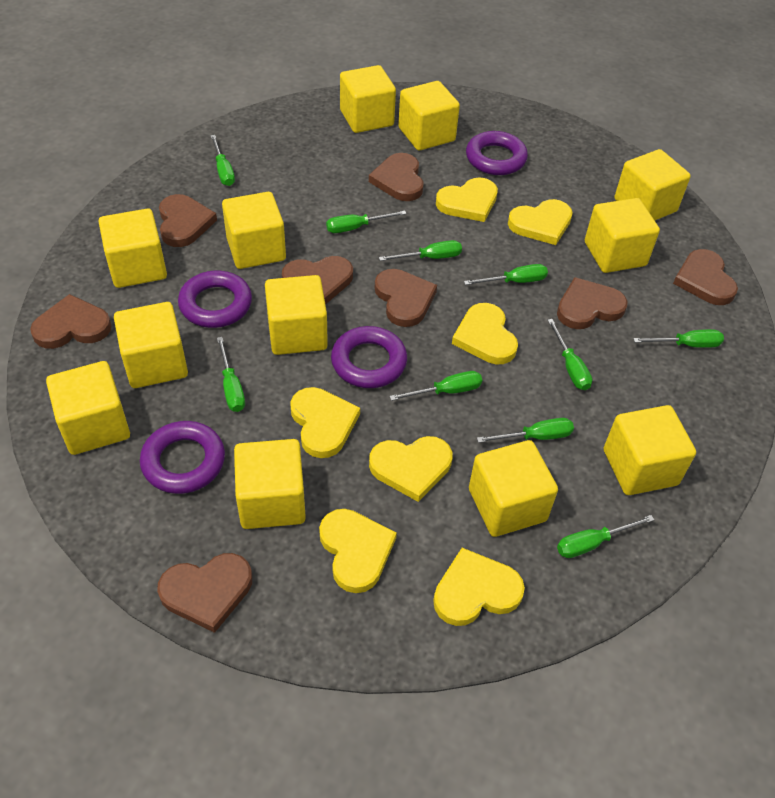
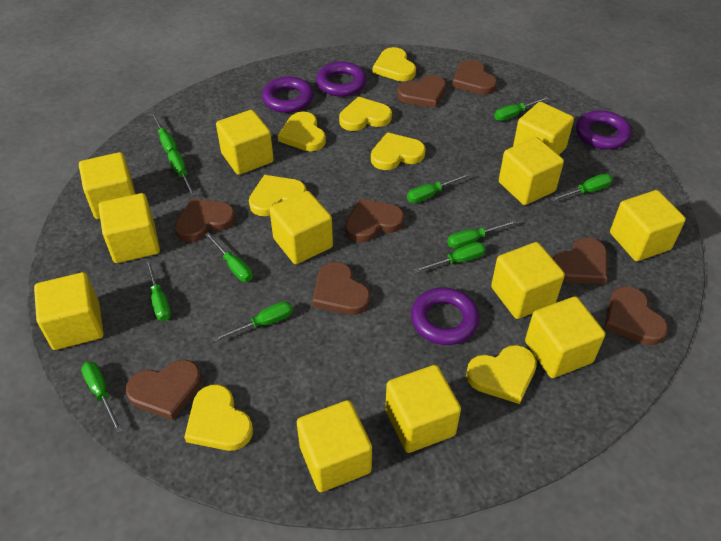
green screwdriver: [211,135,235,186] [217,337,245,412] [326,211,406,233] [379,240,462,261] [389,371,482,401] [464,264,548,285] [477,418,574,443] [548,319,592,390] [557,515,654,558] [633,329,724,348] = 10 -> [81,361,122,433] [145,259,171,321] [151,112,177,153] [168,150,196,196] [205,232,253,282] [213,301,293,341] [407,173,470,203] [414,242,486,273] [447,220,517,249] [494,96,549,121] [550,174,613,201] = 11

